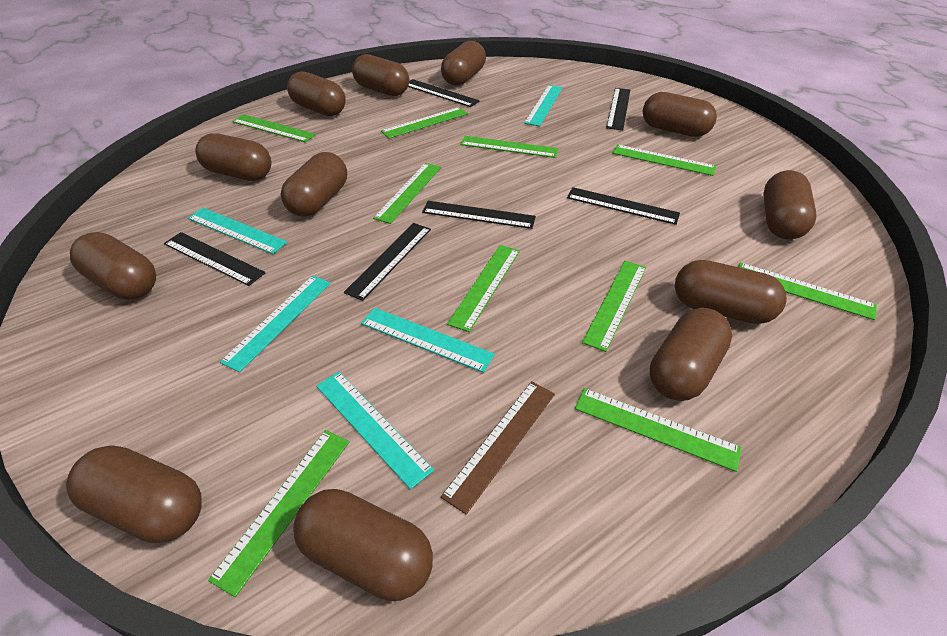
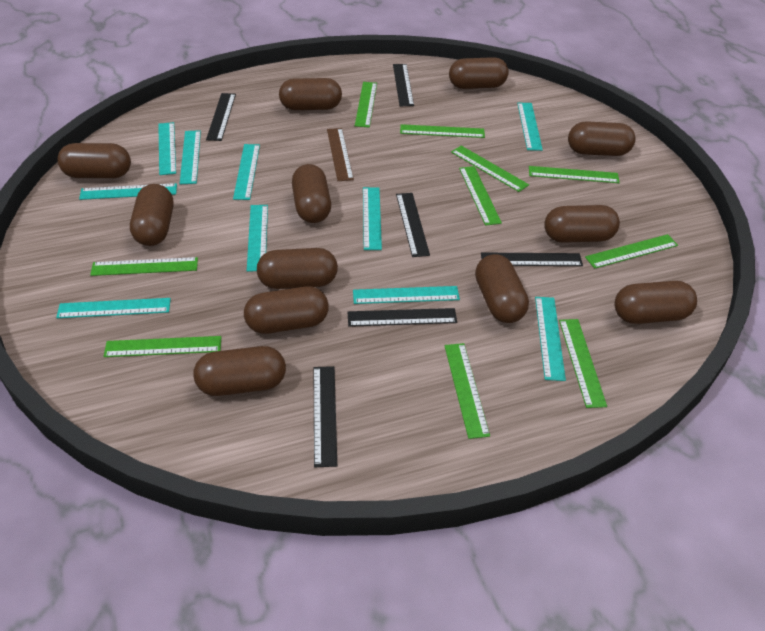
turquoise ruler: [188,208,287,254] [220,275,331,372] [316,372,434,490] [361,308,495,373] [524,85,563,126] = 5 -> [56,298,171,318] [79,183,177,200] [158,122,176,175] [180,130,201,184] [233,144,260,200] [247,205,268,272] [353,286,460,304] [363,187,382,250] [517,103,543,151] [535,297,566,381] = 10

